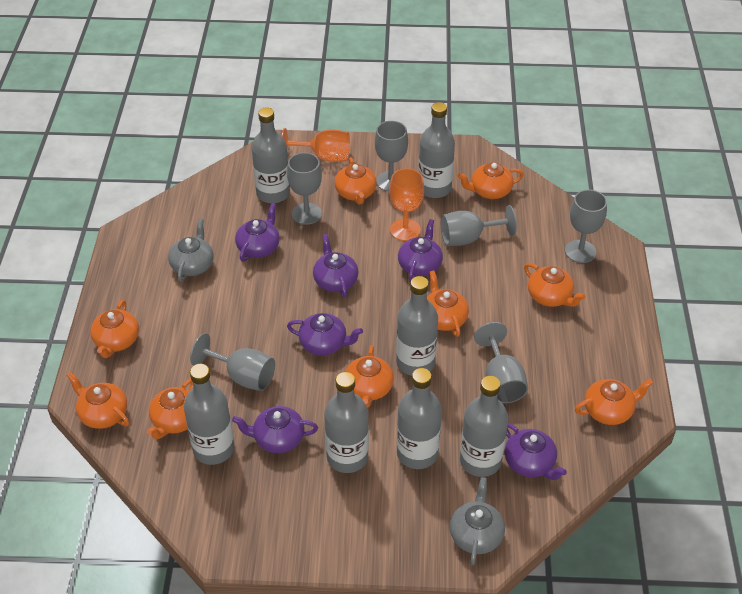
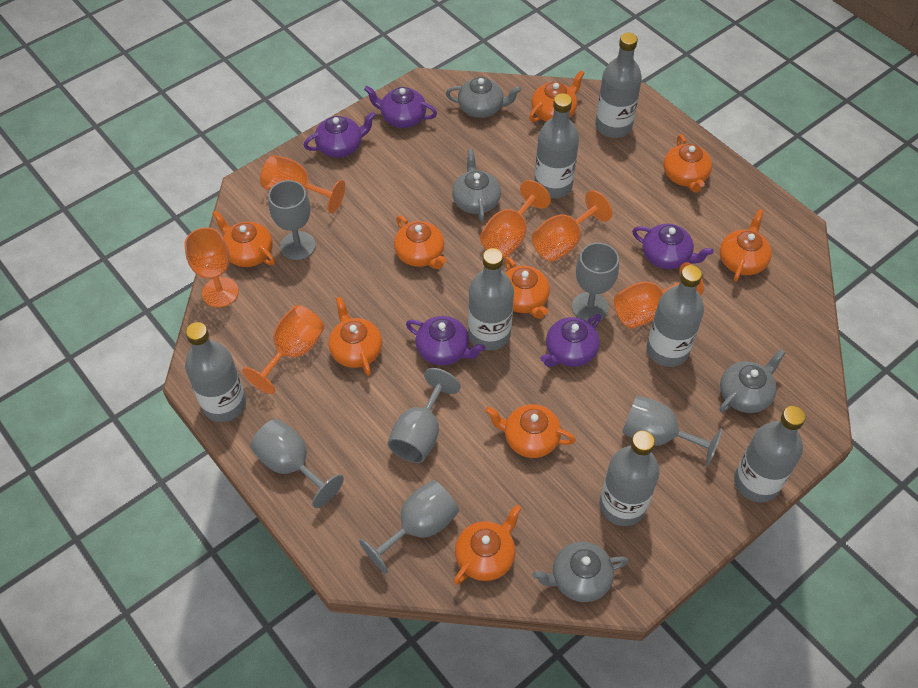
grey teapot: [168,219,214,282] [450,477,505,565] = 2 -> [446,77,522,118] [452,149,501,221] [532,541,629,602] [719,349,786,413] = 4
orange goblet: [282,128,350,162] [389,168,424,241] = 2 -> [184,227,239,307] [242,305,325,394] [260,155,345,213] [480,180,551,258] [532,190,612,262] [614,262,704,328] = 6
purple teapot: [232,406,318,453] [235,203,280,262] [287,313,363,356] [313,234,358,298] [398,219,443,281] [505,423,567,480] = 6 -> [303,111,376,158] [364,86,437,128] [406,316,485,366] [540,314,601,367] [632,224,714,269] = 5

